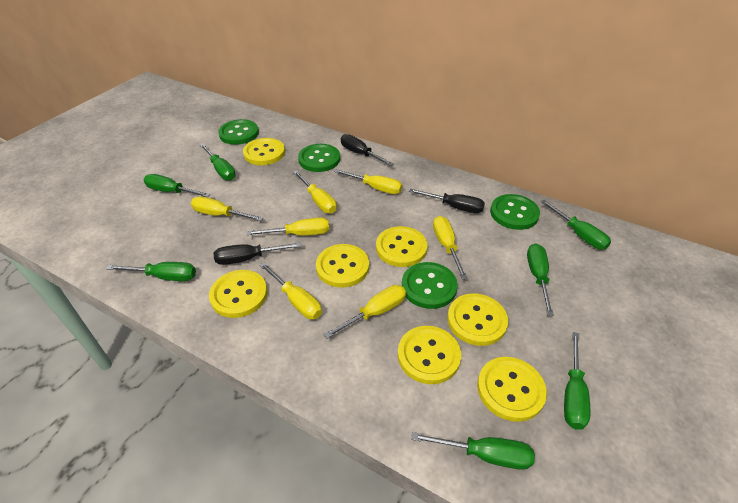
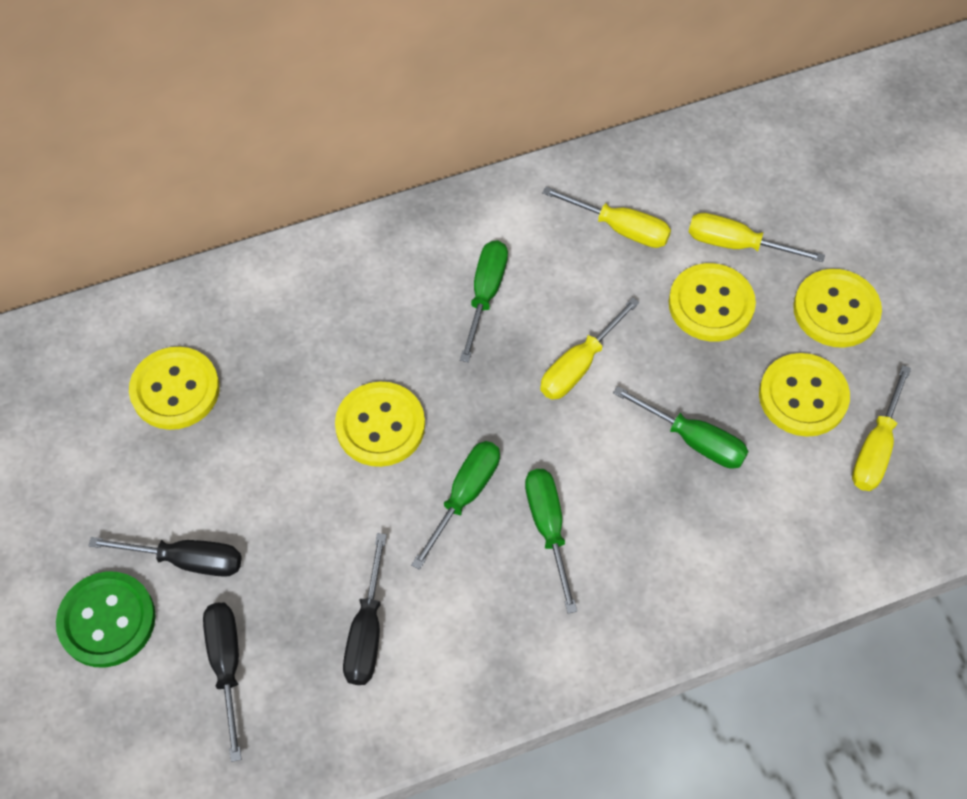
green button: [218,119,259,145] [298,144,340,172] [402,262,458,309] [490,194,540,230] = 4 -> [56,571,156,668] = 1
green screwdriver: [106,262,196,281] [144,174,210,197] [200,143,236,180] [411,432,535,470] [527,243,554,316] [541,200,611,250] [564,332,590,430] = 7 -> [411,441,500,570] [460,240,508,362] [525,469,577,613] [613,386,749,469] = 4
yellow button: [209,270,267,318] [243,138,285,165] [316,244,369,288] [376,226,428,267] [398,326,461,384] [447,293,508,346] [477,357,547,422] = 7 -> [129,347,220,430] [335,382,425,467] [669,263,756,342] [759,353,850,437] [793,269,882,348] = 5
yellow screwdriver: [191,197,263,221] [247,217,329,236] [259,262,322,319] [293,171,337,213] [323,285,406,339] [334,169,402,194] [433,216,468,280] = 7 -> [540,297,640,400] [542,187,671,248] [689,213,825,262] [852,365,911,491] = 4

